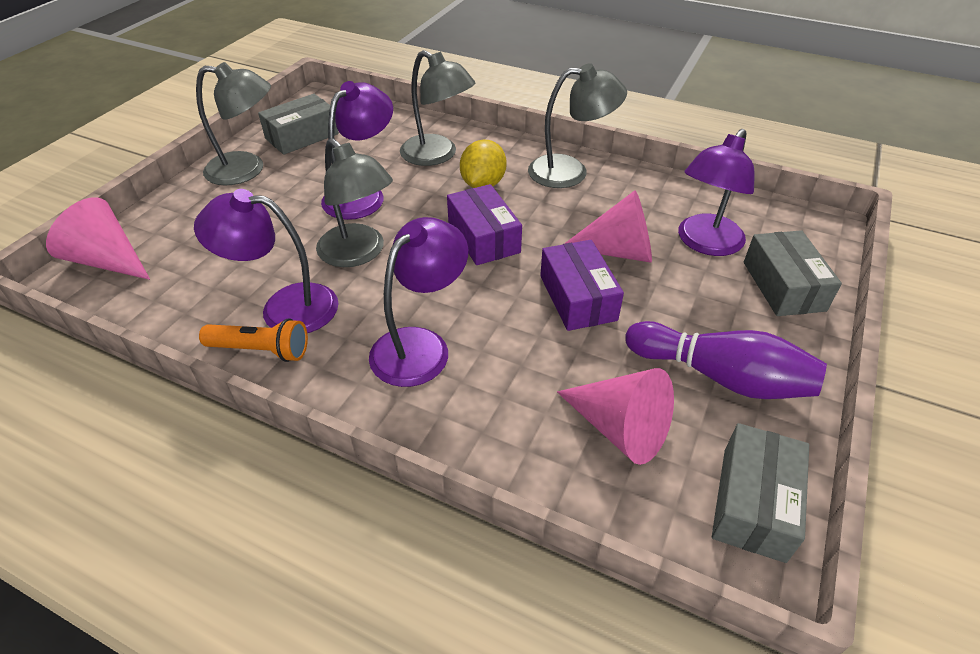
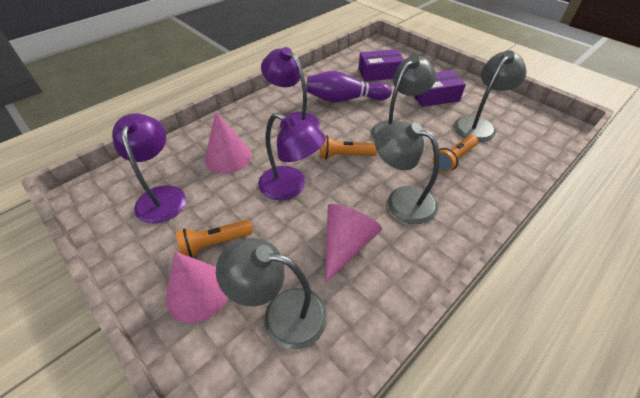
grey box: [258,94,339,155] [712,423,809,563] [744,230,842,316] = 3 -> none = 0
orange flashlight: [199,319,308,362] = 1 -> [176,220,253,257] [319,135,377,159] [433,135,478,173] = 3
purple lamp: [194,189,339,333] [321,81,393,220] [369,217,468,387] [678,129,755,256] = 4 -> [112,114,186,224] [258,113,326,200] [261,47,320,129] = 3
yellow lemon: [460,140,507,188] = 1 -> none = 0

